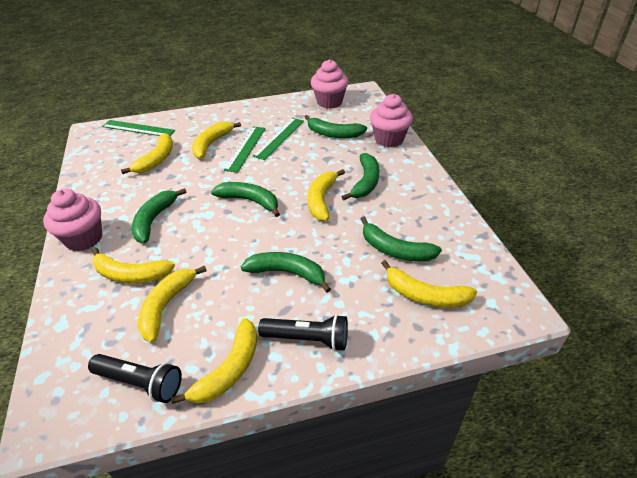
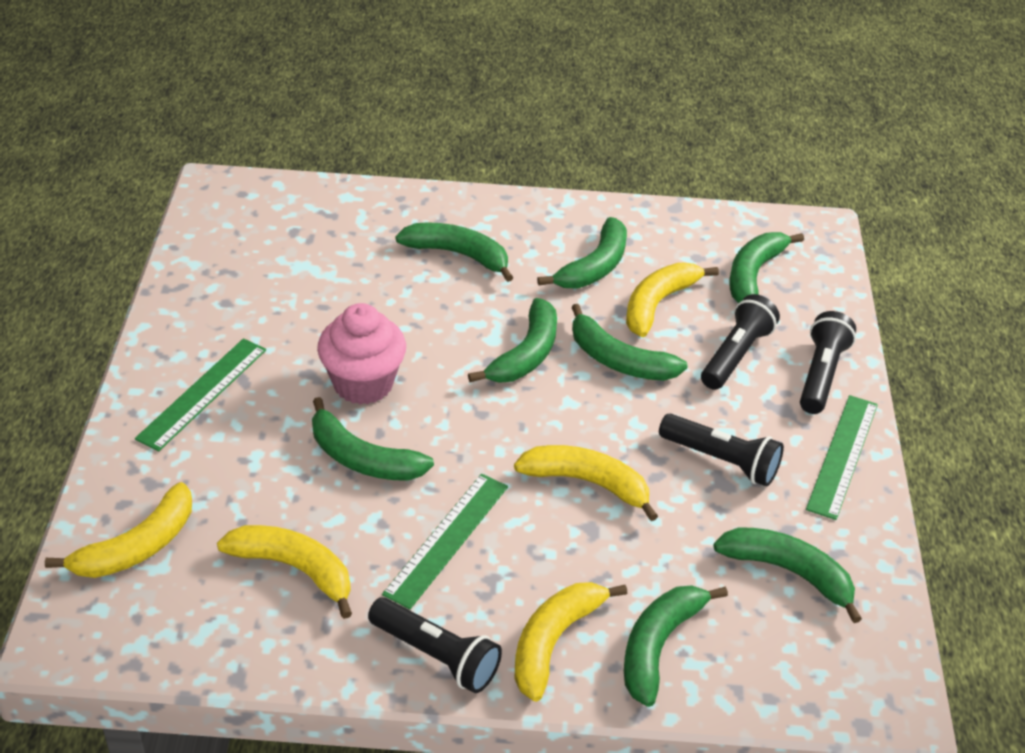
black flashlight: [88,354,182,403] [258,314,348,351] = 2 -> [368,597,502,693] [659,413,784,486] [701,294,780,390] [800,311,856,414] = 4
green banana: [132,188,187,243] [211,182,280,217] [241,252,331,293] [304,115,367,138] [342,153,380,200] [360,217,442,261] = 6 -> [312,397,434,481] [395,222,514,282] [468,298,557,383] [537,217,627,288] [571,304,688,381] [624,585,728,707] [713,527,862,623] [729,232,804,303] = 8
pink cupcake: [43,189,102,251] [311,59,348,108] [370,94,413,147] = 3 -> [317,303,406,405] = 1
yellow banana: [92,247,175,283] [121,133,173,174] [138,265,207,343] [171,318,257,404] [192,122,241,159] [308,169,345,221] [381,260,477,308] = 7 -> [45,482,192,578] [217,525,352,619] [514,445,658,521] [515,582,627,702] [626,263,719,337] = 5

